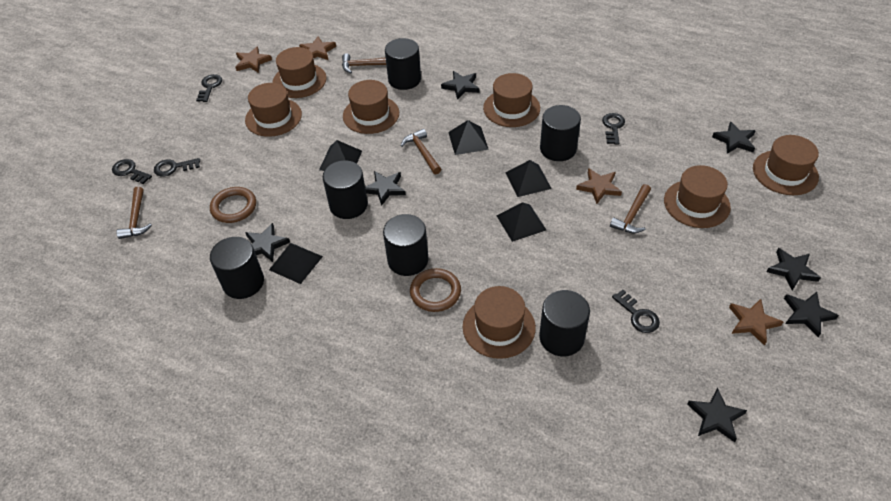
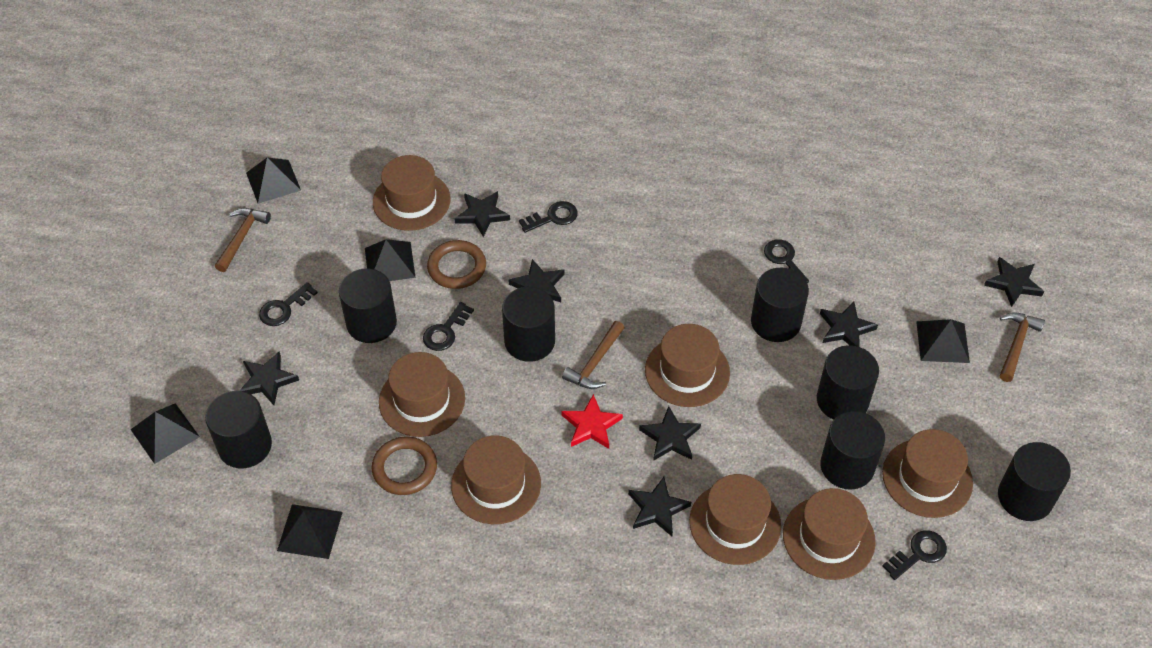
black cylinder: [210,237,264,299] [323,161,368,219] [383,214,428,276] [385,38,421,90] [539,290,590,356] [540,105,581,161] = 6 -> [205,391,272,468] [339,269,397,343] [502,287,555,362] [751,268,809,342] [817,345,879,420] [820,411,885,490] [998,442,1071,521] = 7
brown hammer: [116,186,152,239] [342,53,386,73] [401,129,441,174] [610,184,651,233] = 4 -> [215,208,271,272] [562,321,625,389] [1000,312,1045,382] = 3
brown star: [235,46,272,73] [299,36,336,60] [576,168,622,204] [729,299,783,346] = 4 -> none = 0
red star: none = 0 -> [561,394,623,449] = 1

